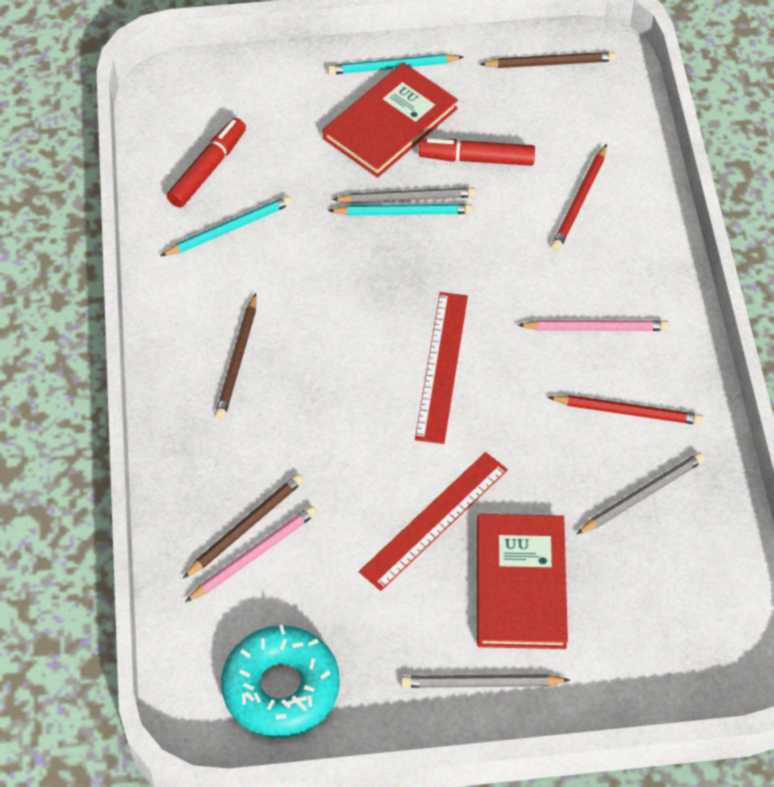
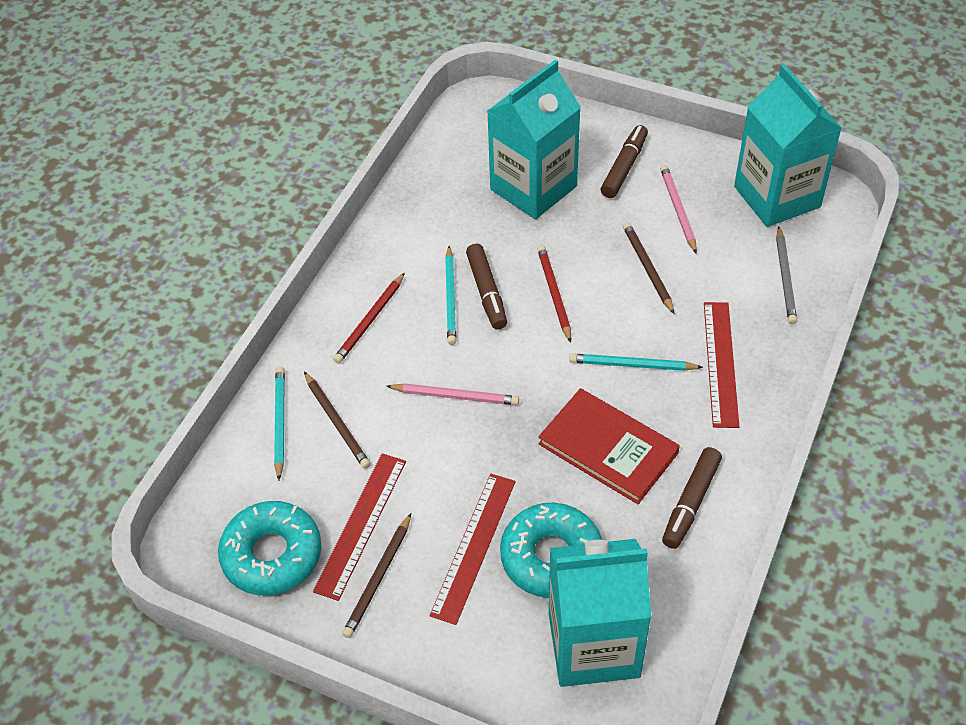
brown marker: none = 0 -> [466,244,507,330] [601,125,648,198] [662,447,722,549] = 3
grey pencil: [332,187,476,204] [401,674,570,688] [577,452,705,534] = 3 -> [776,226,797,324] = 1
red book: [322,63,458,178] [477,514,568,649] = 2 -> [538,388,680,504] = 1
red marker: [167,118,246,207] [419,138,535,166] = 2 -> none = 0
red ruler: [359,452,508,591] [415,292,468,444] = 2 -> [313,453,406,601] [430,474,515,625] [704,302,739,428] = 3
turquoise carton: none = 0 -> [487,60,581,219] [549,539,652,687] [734,64,842,227] = 3
turquoise donut: [221,625,340,738] = 1 -> [218,501,321,595] [500,503,602,598] = 2

